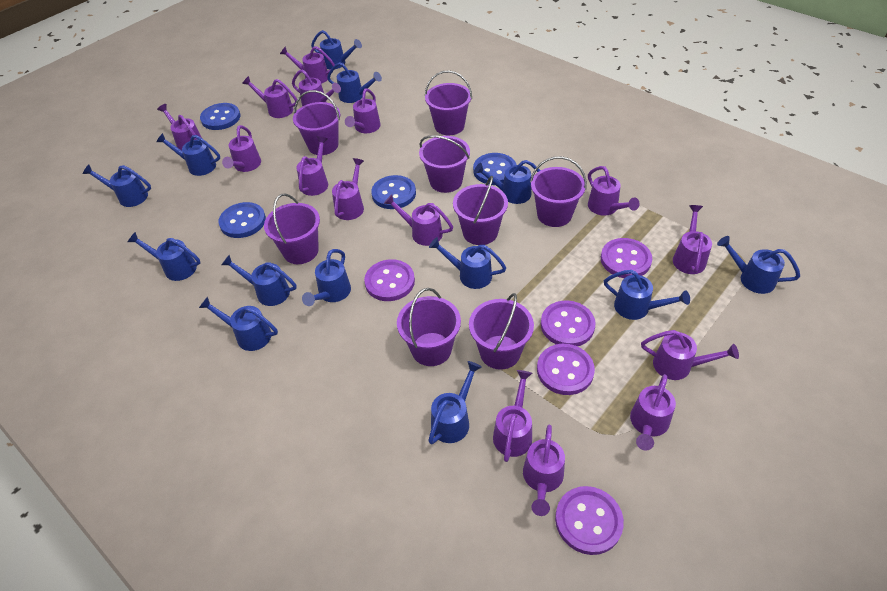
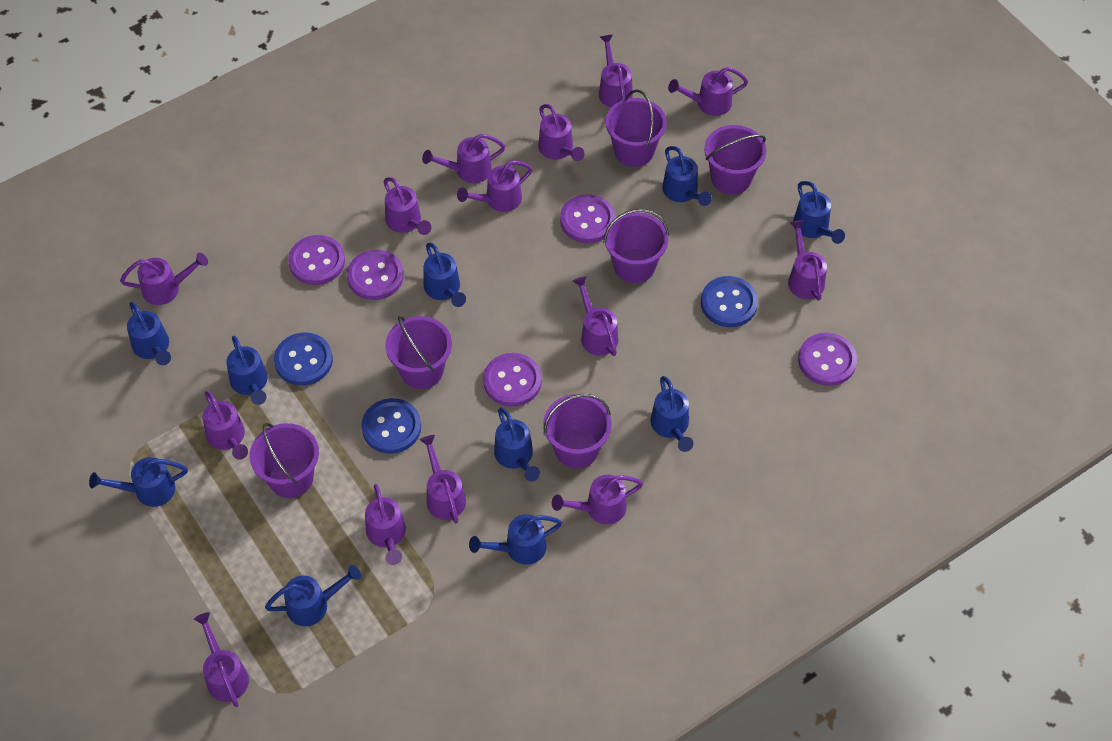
blue button: [200,103,240,130] [219,202,266,238] [371,175,416,209] [473,153,516,185] = 4 -> [274,332,333,386] [361,398,421,454] [701,276,758,327] = 3
blue watering can: [82,165,151,207] [128,232,200,281] [156,133,220,176] [199,296,278,351] [221,255,297,306] [302,249,351,306] [311,30,362,69] [327,62,382,103] [428,361,482,445] [429,237,506,289] [474,160,541,204] [604,270,690,320] [717,236,800,294] = 13 -> [89,457,188,507] [127,302,171,365] [226,336,268,405] [265,565,361,626] [424,243,466,307] [469,514,562,565] [494,408,540,481] [651,376,693,452] [662,146,712,206] [793,181,845,244] = 10
purple bucket: [264,193,320,264] [293,90,340,155] [397,288,461,366] [419,135,470,193] [425,70,472,135] [453,176,508,245] [469,293,534,370] [530,156,587,227] = 8 -> [249,423,319,498] [385,316,452,389] [543,394,612,468] [604,209,669,283] [605,89,667,167] [704,125,766,195] = 6
purple watering can: [157,104,202,150] [222,125,261,172] [242,76,297,118] [280,46,335,84] [292,69,341,107] [297,136,328,196] [332,158,364,220] [345,88,381,133] [384,194,453,246] [493,370,532,462] [523,425,565,516] [588,166,640,216] [630,374,676,451] [641,330,739,380] [673,205,712,274] = 15 -> [120,253,208,305] [194,612,249,707] [202,391,248,460] [365,484,406,565] [384,177,431,235] [420,435,466,523] [422,134,505,183] [457,160,532,212] [538,104,585,161] [552,475,643,524] [573,276,618,356] [599,34,633,107] [668,67,748,116] [788,220,827,301] = 14

